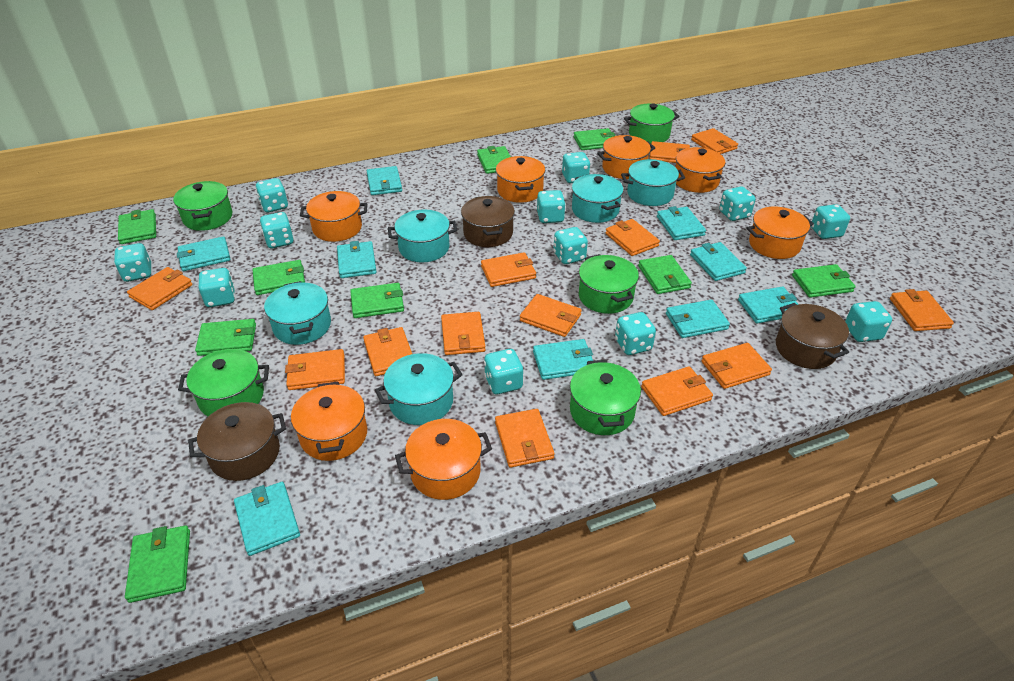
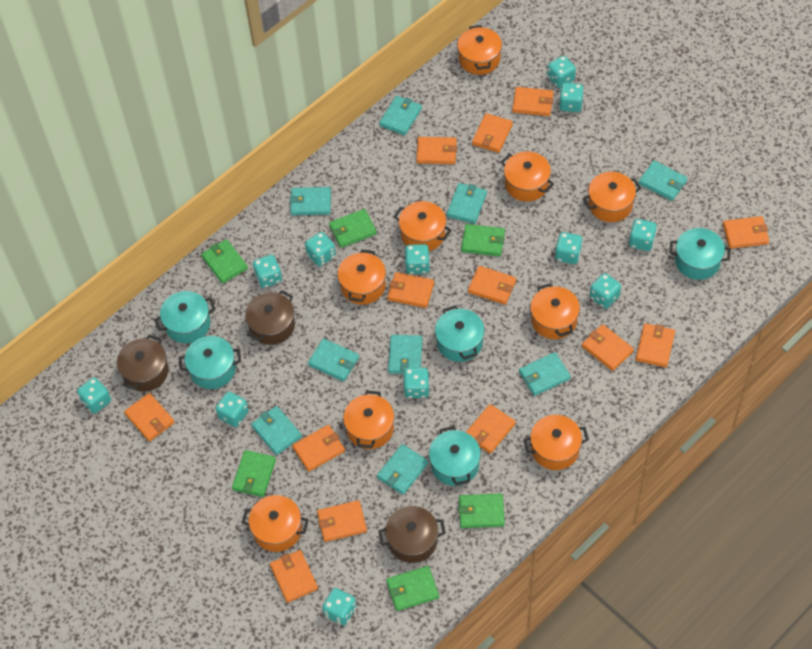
green pot: [173,181,232,231] [178,349,269,416] [570,360,641,435] [579,254,639,314] [624,104,680,143] = 5 -> none = 0
green wallet: [118,209,156,244] [125,525,190,603] [195,319,256,356] [252,260,305,295] [350,283,404,318] [477,146,511,174] [574,128,616,150] [638,255,692,294] [792,264,856,298] = 9 -> [201,239,248,284] [232,450,276,497] [329,209,377,248] [386,566,439,611] [458,494,505,528] [461,224,505,256] = 6
orange pot: [291,381,367,461] [300,191,367,242] [395,419,492,500] [496,156,545,203] [597,135,655,179] [676,147,725,193] [746,207,814,259] = 7 -> [242,495,309,552] [338,249,386,305] [343,390,394,449] [394,201,452,251] [457,25,502,75] [501,152,554,202] [523,415,589,470] [530,283,580,339] [582,172,641,222] = 9

